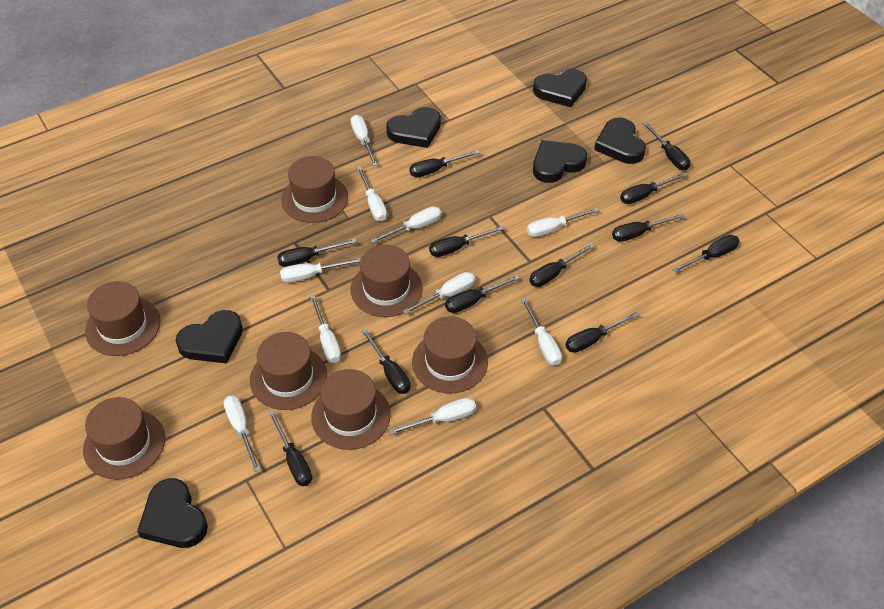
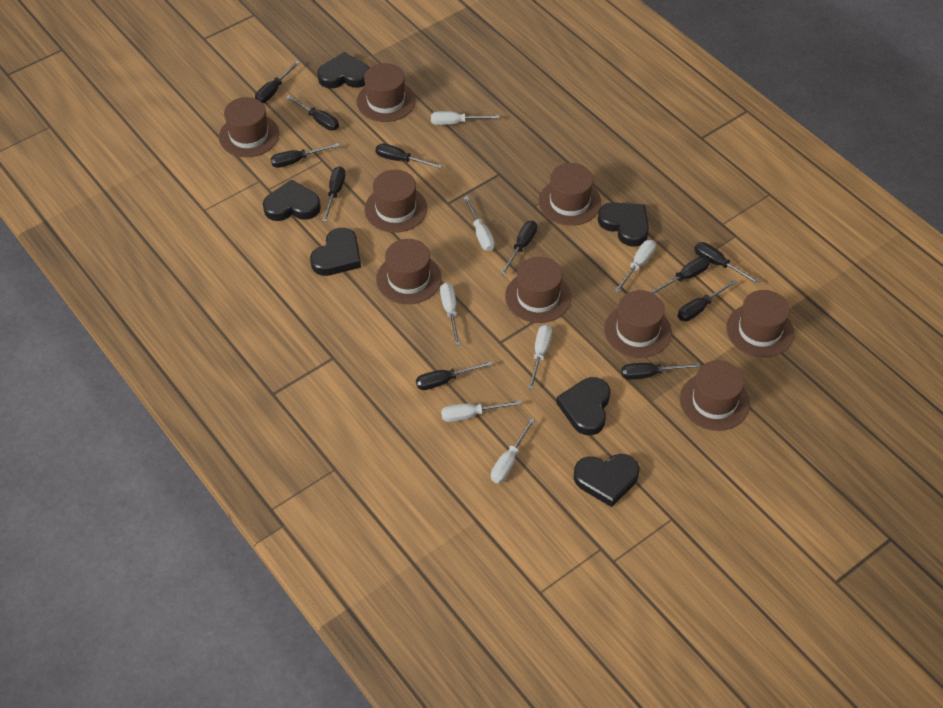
black screwdriver: [268,411,312,486] [277,239,357,267] [361,328,411,394] [409,150,480,177] [429,226,504,257] [445,275,520,313] [529,243,595,287] [566,312,640,353] [612,213,685,242] [620,172,687,204] [643,122,691,170] [672,235,739,273] = 12 -> [255,61,300,103] [271,143,339,168] [286,95,339,131] [323,166,345,222] [375,143,442,169] [416,361,493,390] [500,221,537,275] [621,363,700,380] [651,256,710,294] [678,280,737,321] [694,242,760,284] = 11
brown hat: [83,397,165,480] [85,281,160,356] [250,332,327,410] [281,156,348,223] [311,369,391,450] [350,245,423,317] [412,316,488,393] = 7 -> [219,97,279,157] [357,63,416,122] [364,170,427,233] [376,239,442,304] [505,257,571,323] [539,163,601,226] [604,290,672,358] [680,360,750,431] [726,290,794,358] = 9
white screwdriver: [224,395,260,472] [280,258,361,283] [310,295,341,363] [351,115,377,166] [357,166,387,221] [370,206,441,243] [389,397,476,435] [402,272,475,314] [521,298,562,365] [527,208,600,237] = 10 -> [431,111,499,125] [440,283,460,345] [441,400,521,422] [464,196,495,251] [491,418,535,483] [528,325,552,390] [615,240,656,293] = 7

